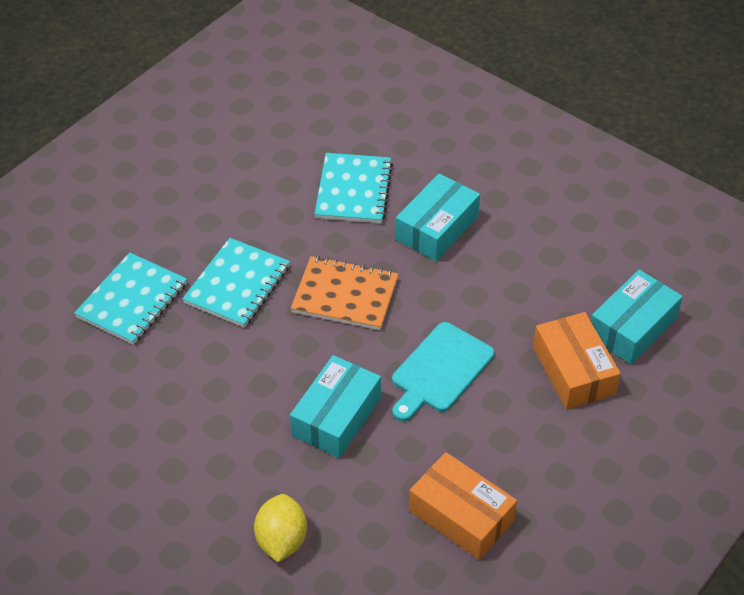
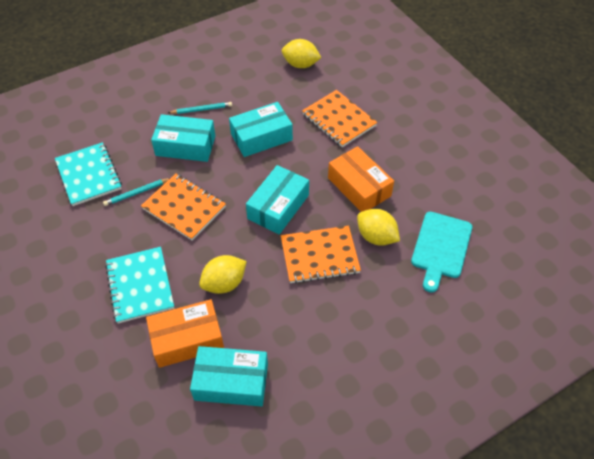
orange notebook: [291,256,398,330] = 1 -> [141,174,226,240] [281,226,361,284] [302,90,377,147] = 3
turquoise box: [290,355,381,458] [395,173,480,261] [591,270,683,364] = 3 -> [151,114,215,162] [190,346,268,407] [229,102,293,157] [246,165,309,234] = 4
turquoise notebook: [74,253,187,345] [182,238,290,328] [315,153,393,223] = 3 -> [55,142,122,206] [105,247,174,323] = 2
turquoise pencil: none = 0 -> [103,178,170,206] [168,102,232,114] = 2
yellow lemon: [254,494,307,562] = 1 -> [199,255,247,294] [282,39,322,68] [357,209,400,246] = 3

